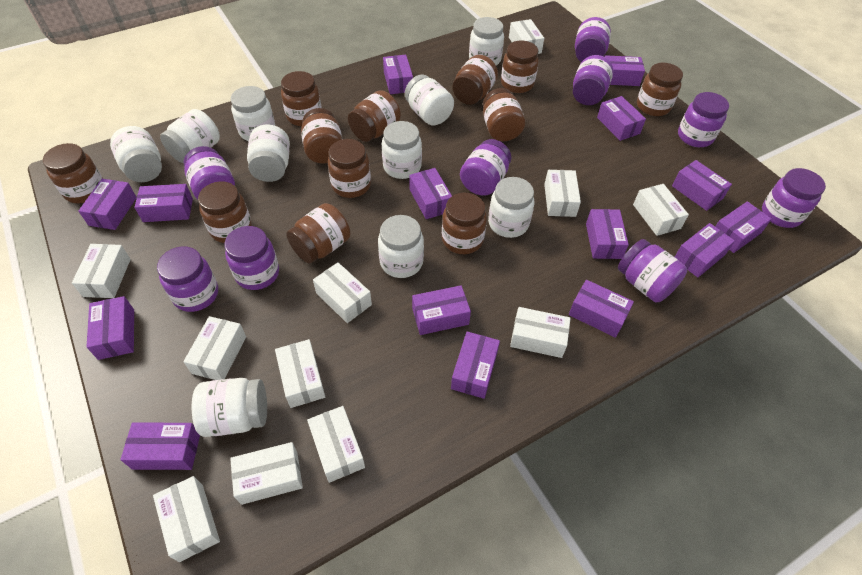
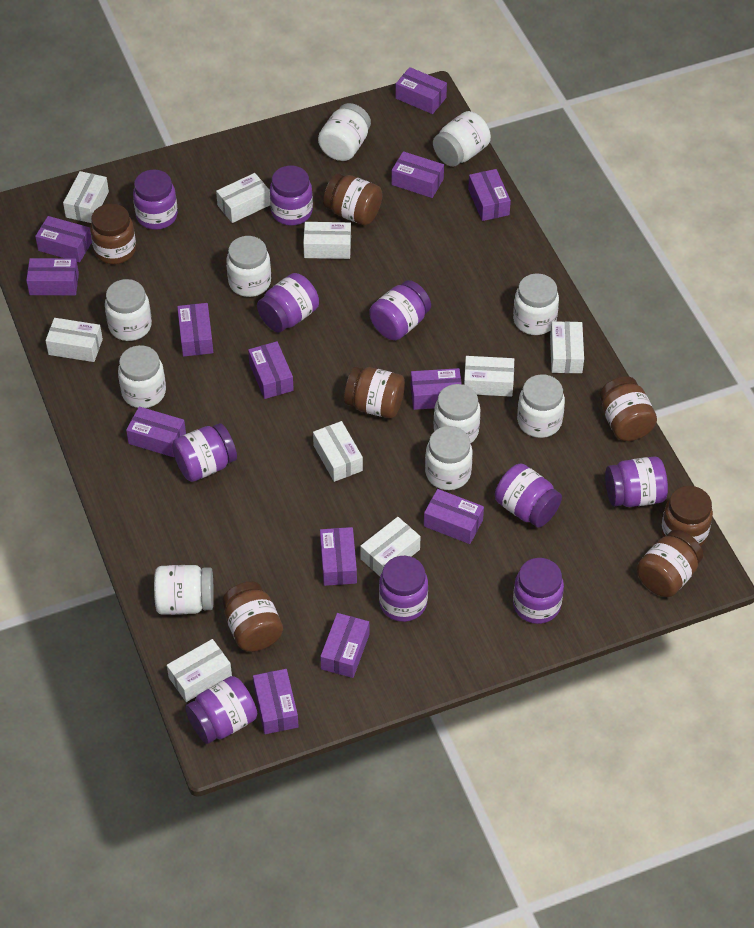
brown jar: [43,143,103,203] [198,181,252,243] [281,71,321,126] [286,203,351,263] [301,108,342,164] [328,139,371,198] [348,90,401,142] [442,193,487,254] [452,55,498,105] [483,88,525,141] [501,40,539,93] [637,63,683,116] = 12 -> [90,204,136,264] [222,581,283,652] [323,173,383,225] [344,366,405,418] [599,376,657,441] [637,530,703,597] [661,486,713,546] = 7
purple box: [78,179,137,230] [86,296,134,360] [120,422,200,470] [134,184,193,222] [383,55,413,94] [409,168,452,219] [412,285,471,335] [451,332,500,399] [569,280,634,338] [586,209,629,259] [597,96,646,141] [605,55,645,86] [672,160,732,211] [675,223,735,278] [715,201,772,253] = 15 -> [26,258,79,295] [35,216,92,262] [126,406,186,457] [177,303,213,357] [248,341,294,399] [253,669,299,734] [320,527,357,586] [320,613,369,678] [391,151,444,198] [395,67,447,114] [411,368,462,410] [424,489,484,544] [468,169,511,221] = 13
purple jar: [157,246,218,312] [184,146,235,199] [224,226,279,290] [460,139,511,196] [573,55,613,105] [575,17,611,62] [618,239,687,302] [678,92,729,147] [762,168,826,228] = 9 -> [133,170,178,230] [172,423,237,482] [185,676,257,744] [257,273,319,332] [270,166,313,226] [369,280,431,340] [379,556,428,622] [495,463,562,527] [513,558,564,624] [605,456,668,507] = 10
white box: [72,244,131,298] [153,476,220,562] [183,316,246,380] [230,442,303,505] [275,339,325,408] [307,406,365,483] [313,262,372,323] [509,19,544,54] [510,307,571,358] [544,170,581,217] [633,184,689,236] = 11 -> [45,318,103,362] [63,171,109,223] [167,639,232,702] [216,173,270,223] [303,222,351,259] [313,421,363,482] [360,517,420,576] [464,356,514,397] [550,321,584,373] = 9

